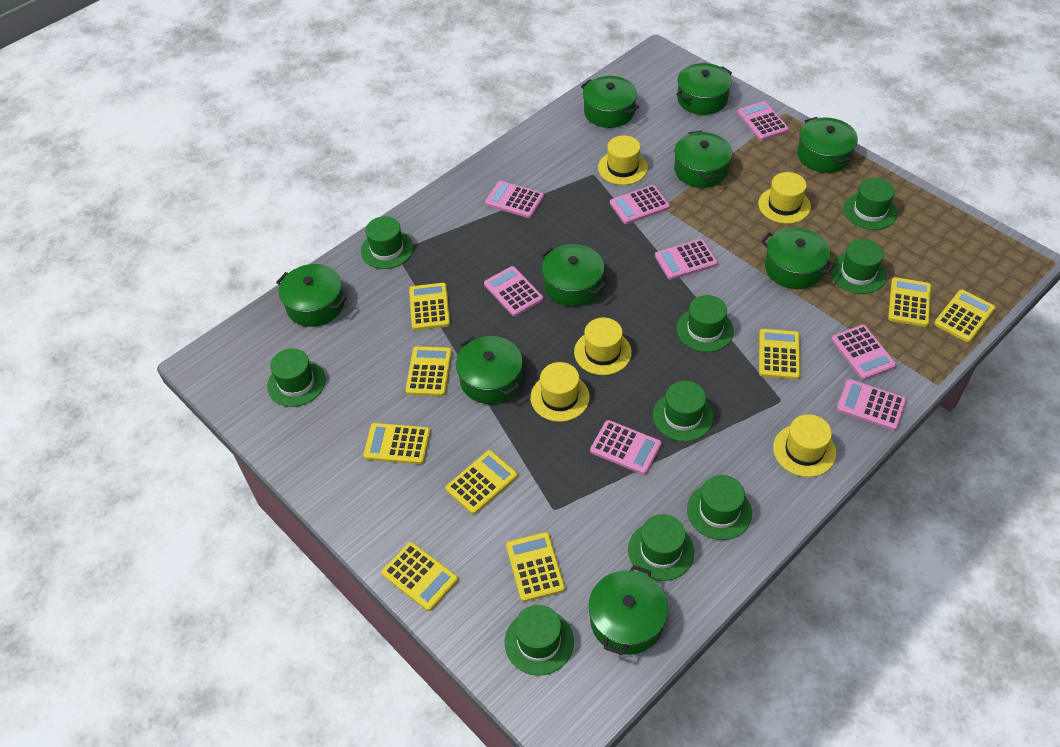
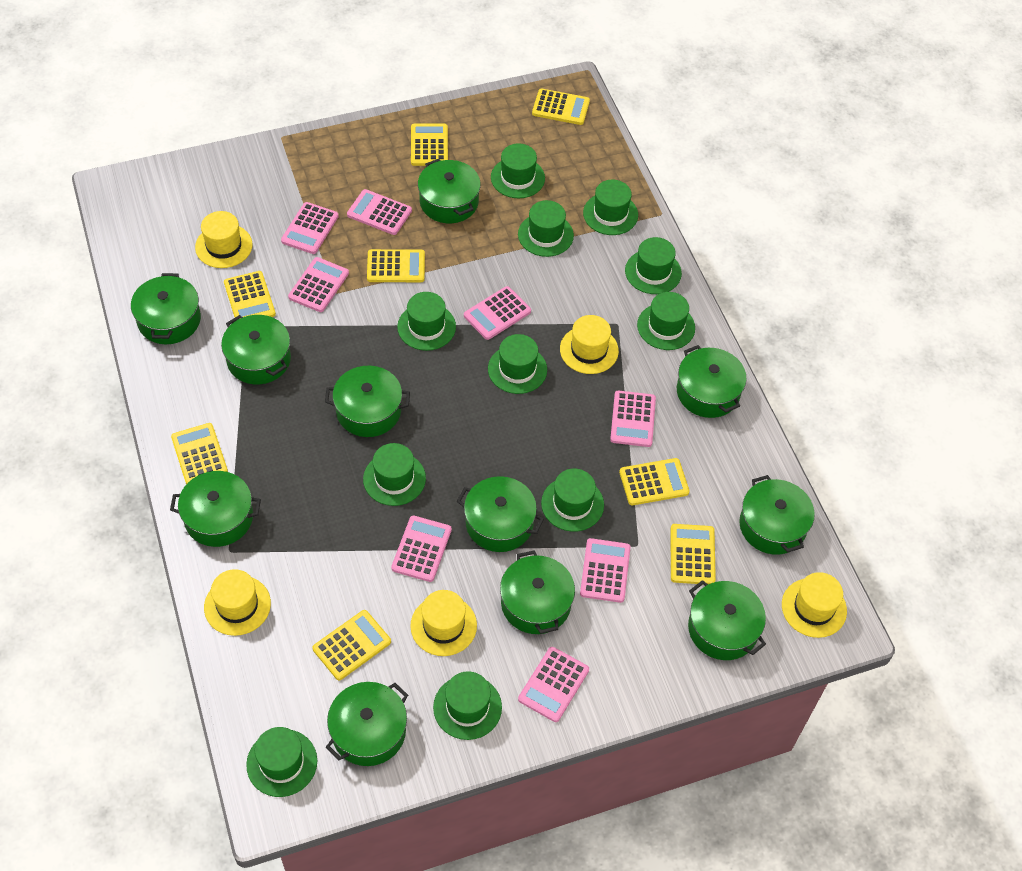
green hat: [267,348,325,407] [361,216,413,269] [505,605,574,676] [628,514,694,581] [653,381,713,442] [676,295,734,352] [687,475,752,540] [830,239,887,294] [844,178,897,230] = 9 -> [246,727,317,797] [363,443,426,506] [397,292,456,351] [433,671,502,740] [488,334,547,394] [491,143,545,198] [518,200,574,257] [541,468,604,532] [583,180,638,235] [625,237,682,294] [637,292,695,350] = 11
green pot: [276,264,346,327] [456,336,523,404] [541,244,606,307] [581,76,639,128] [589,565,668,655] [674,131,732,188] [676,63,732,115] [761,227,836,289] [797,117,858,173] = 9 -> [131,273,201,344] [170,471,261,547] [221,315,291,384] [325,366,410,437] [326,682,408,766] [418,159,481,223] [457,476,544,552] [500,550,575,634] [677,345,746,418] [688,580,766,660] [739,475,815,555] = 11
yellow calculator: [363,423,430,464] [381,542,458,611] [406,346,452,396] [409,283,450,330] [446,450,518,514] [506,532,565,602] [759,329,801,379] [888,277,931,327] [934,289,996,343] = 9 -> [171,423,228,484] [224,271,276,317] [312,610,391,680] [367,249,425,282] [411,124,448,166] [532,89,590,125] [619,458,689,505] [671,524,716,584] = 8

